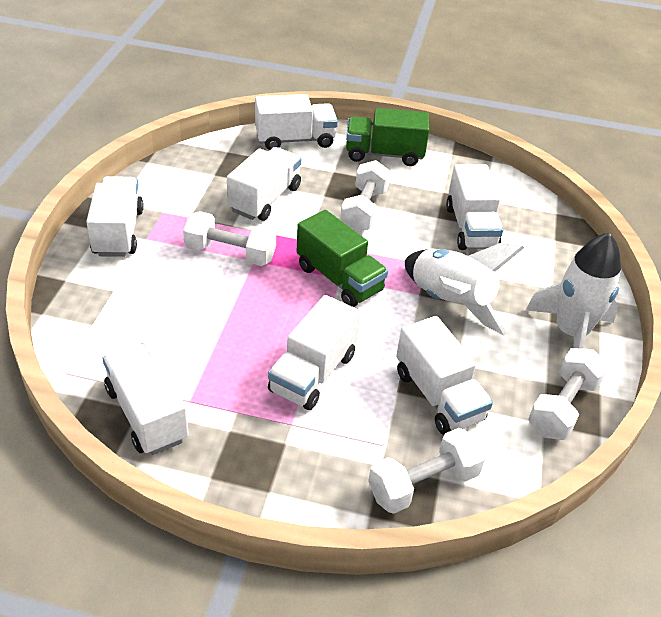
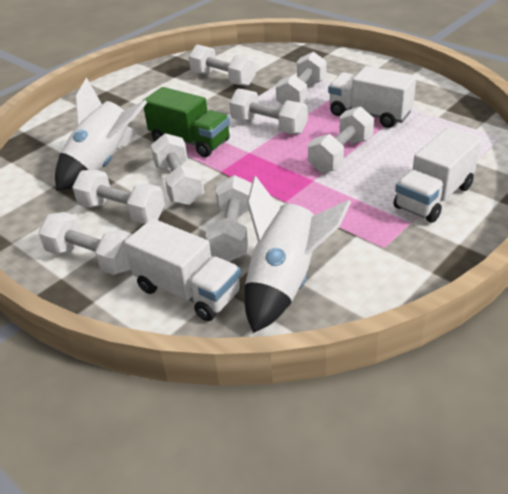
green truck: [296,210,388,307] [346,108,430,166] = 2 -> [143,87,230,157] = 1
white dumbbell: [183,211,276,266] [340,160,391,232] [368,428,486,514] [528,348,608,440] = 4 -> [38,212,132,275] [72,170,165,224] [151,133,204,205] [189,44,256,86] [205,175,252,262] [229,88,308,134] [276,52,327,105] [308,106,374,173] = 8
white truck: [86,176,144,257] [102,343,189,455] [227,147,301,221] [255,94,338,150] [268,295,360,410] [396,316,493,435] [446,164,503,250] = 7 -> [124,218,241,321] [328,66,417,128] [394,128,481,223] = 3

